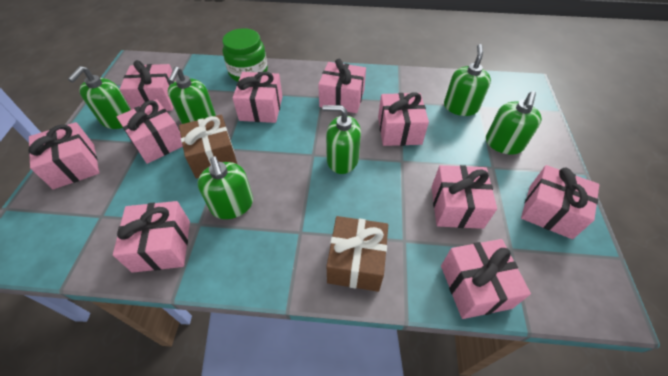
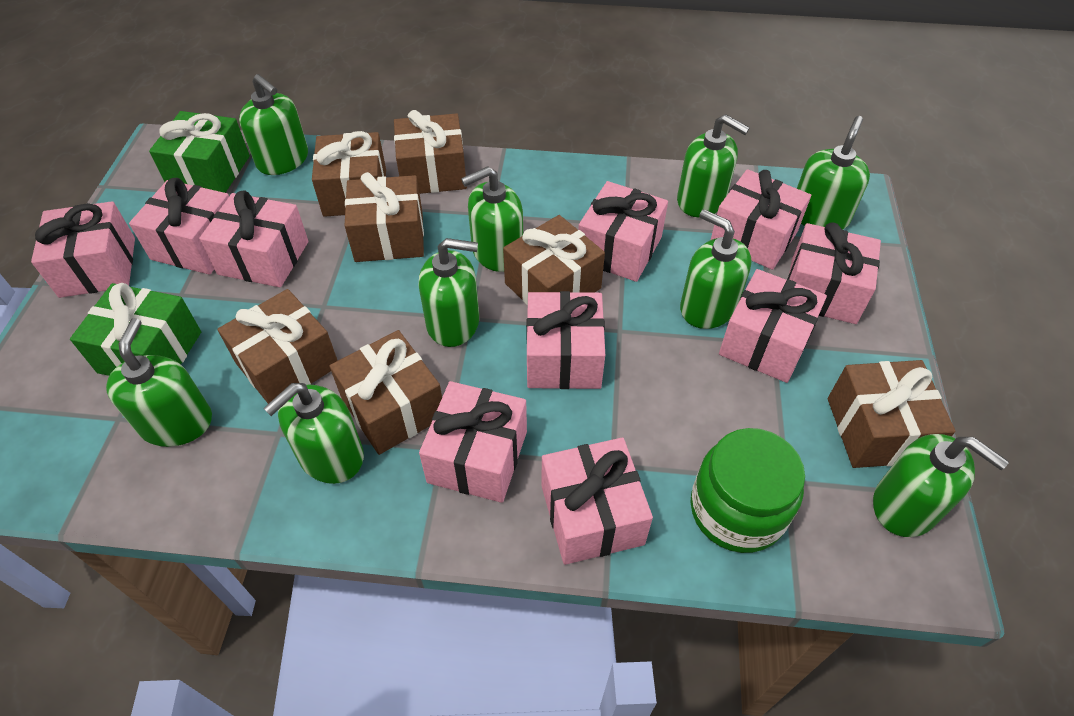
brown gift: [179,115,238,178] [327,216,388,292] = 2 -> [217,289,338,404] [312,131,386,217] [330,330,442,455] [345,172,424,262] [394,110,467,194] [503,215,605,305] [828,360,955,468] = 7
green gift: none = 0 -> [70,283,201,376] [149,111,250,193] = 2
green soap dispenser: [68,66,131,129] [168,66,216,124] [198,156,253,219] [322,105,361,174] [444,44,491,116] [486,91,542,155] = 6 -> [106,318,212,447] [239,74,308,175] [263,383,364,484] [419,238,479,347] [461,166,523,272] [677,114,750,218] [680,209,751,329] [797,116,870,230] [873,434,1009,537] = 9

